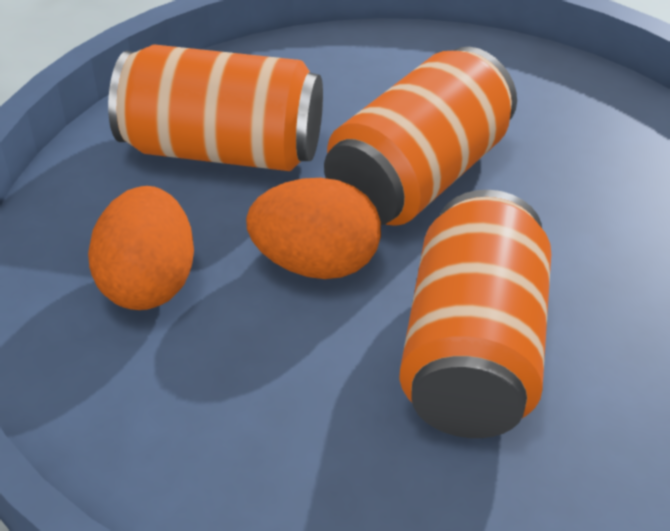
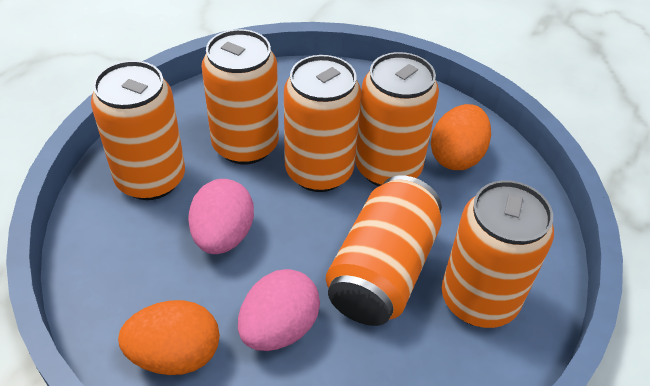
orange can: [108,44,323,171] [324,47,517,226] [399,190,551,438] = 3 -> [91,60,185,200] [202,29,279,164] [284,55,361,192] [326,175,442,326] [355,52,439,186] [442,180,554,328] = 6
pink egg: none = 0 -> [188,179,254,254] [238,269,320,351] = 2

